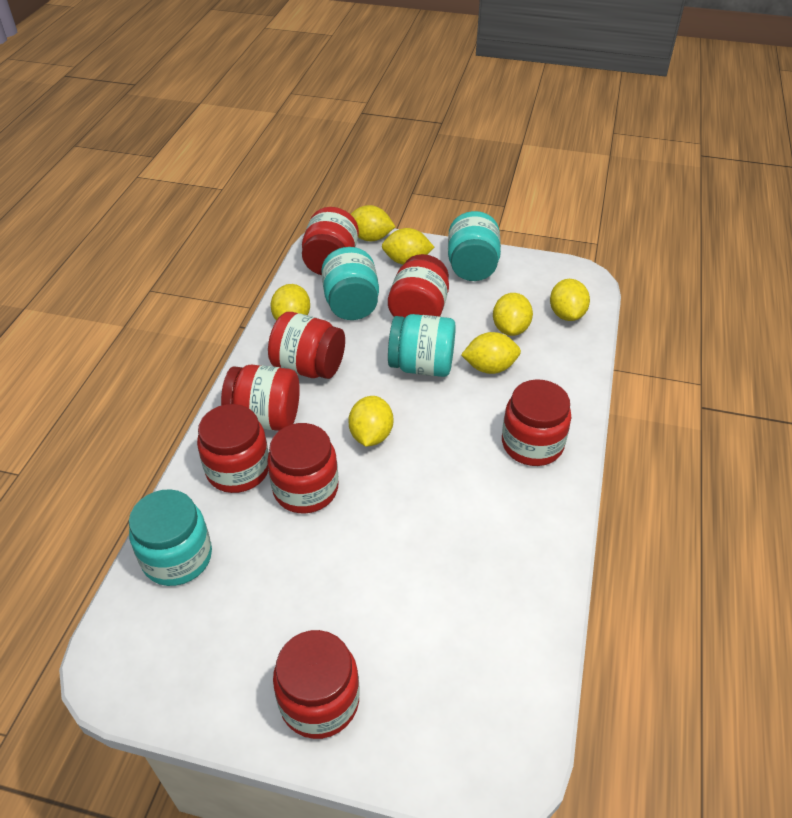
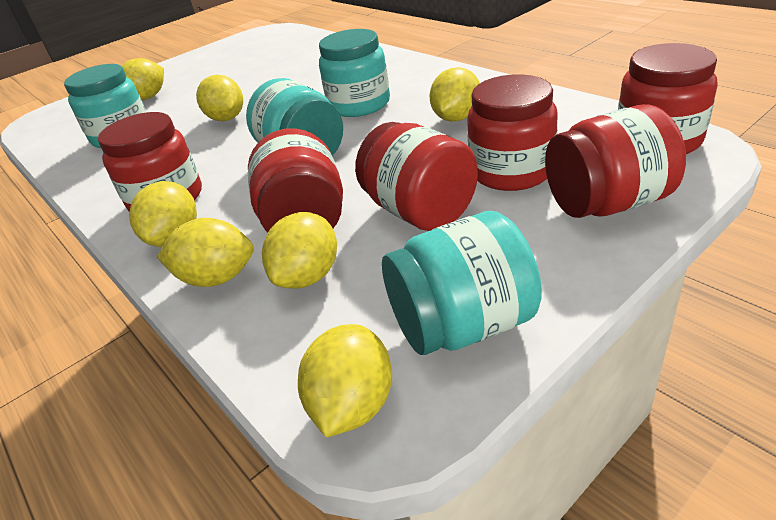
red jar: [197,404,269,493] [221,365,300,431] [267,423,339,513] [268,312,345,379] [273,630,359,739] [302,207,359,275] [388,254,449,318] [502,379,571,466] = 8 -> [98,112,202,212] [248,128,343,232] [355,122,478,231] [467,74,558,191] [545,104,686,218] [618,43,718,154] = 6

